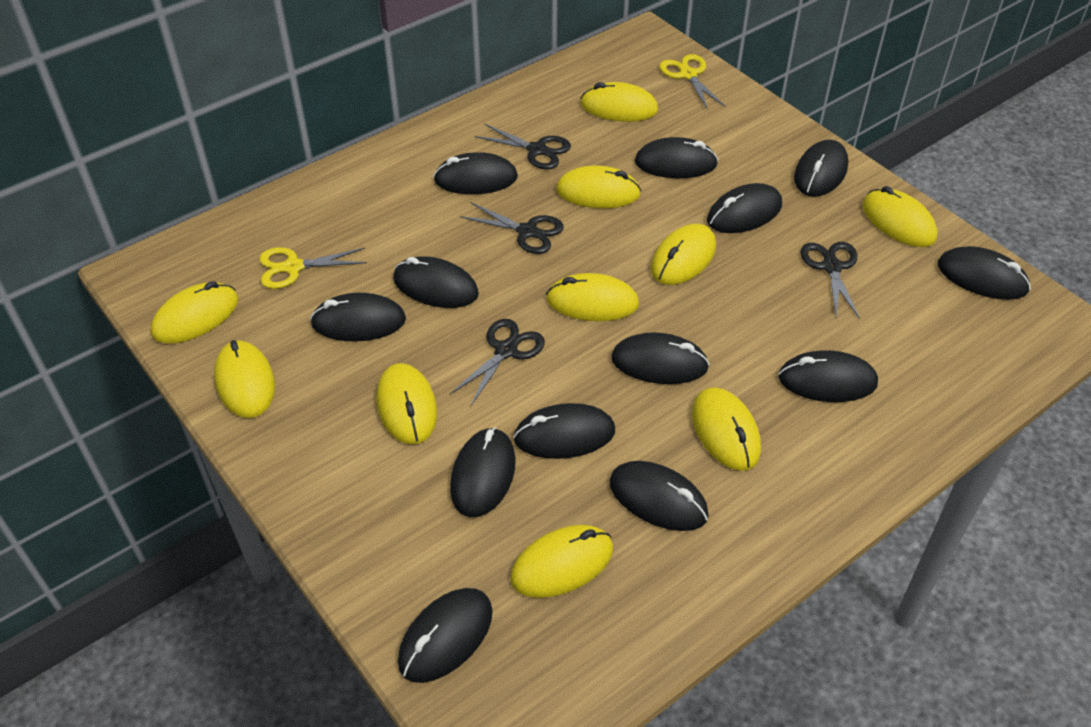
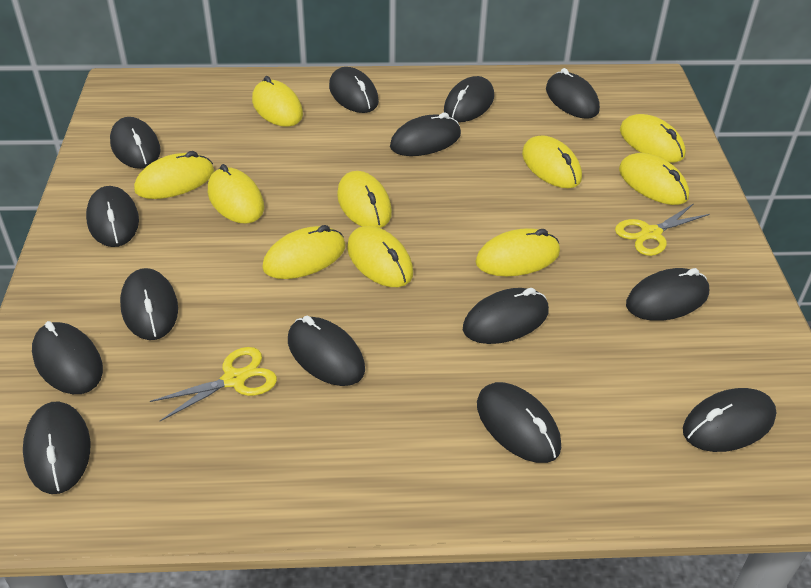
black mouse: [310,293,406,341] [393,256,479,308] [398,588,493,683] [433,152,518,194] [450,427,515,517] [513,403,615,459] [610,461,709,531] [611,332,710,384] [634,137,718,178] [707,183,782,233] [778,350,878,402] [794,140,848,197] [938,246,1031,300] = 13 -> [23,401,90,494] [32,321,103,394] [86,186,139,247] [110,117,161,169] [120,268,178,340] [288,316,365,386] [329,67,379,113] [390,113,461,156] [444,76,494,122] [463,288,549,344] [477,382,561,463] [546,68,600,119] [626,268,709,321] [683,388,776,452] = 14
black scissors: [450,319,545,406] [460,202,564,254] [475,124,571,170] [800,242,860,319] = 4 -> none = 0

